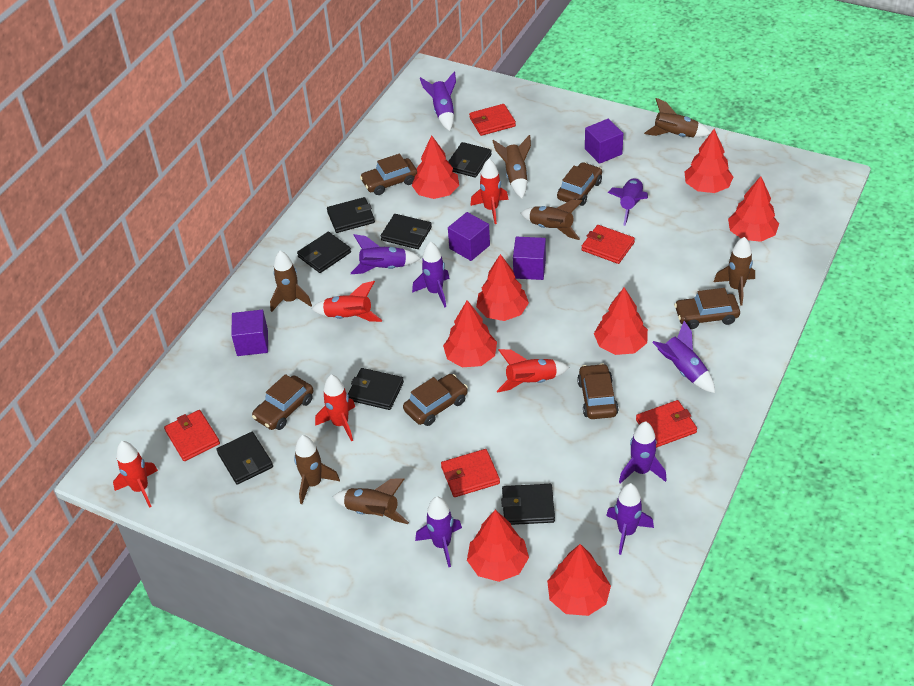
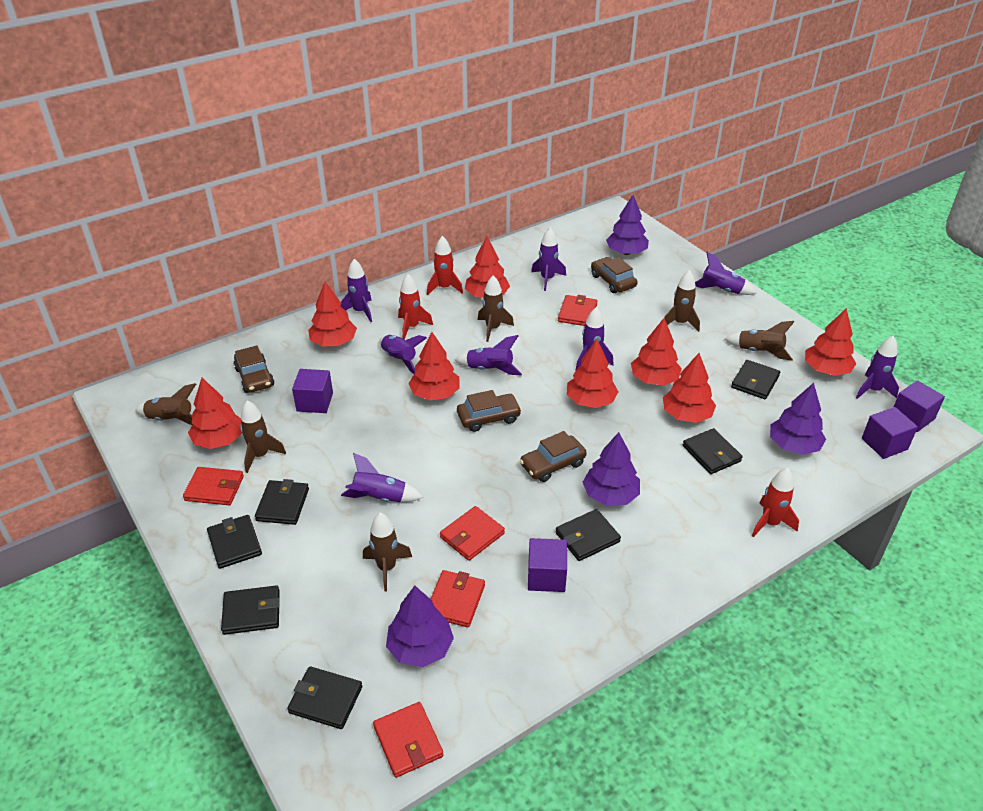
brown car: [252,374,314,430] [360,153,417,195] [403,374,468,426] [557,162,602,206] [577,363,619,419] [674,288,740,329] = 6 -> [234,345,274,393] [457,390,522,432] [520,431,587,482] [591,257,638,293] = 4
brown rocket: [270,250,312,312] [294,435,340,504] [333,478,409,524] [492,135,531,198] [521,200,582,240] [644,98,711,137] [714,237,755,306] = 7 -> [135,383,196,425] [240,400,286,473] [363,513,412,592] [478,276,514,342] [664,270,700,332] [725,321,795,361] = 6
purple tree: none = 0 -> [386,586,454,667] [583,432,640,506] [606,195,649,255] [770,383,826,455] = 4
red rocket: [113,441,158,508] [312,281,382,322] [315,374,355,441] [470,159,508,224] [497,349,569,393] = 5 -> [398,274,433,340] [427,236,463,295] [752,468,799,537] = 3

